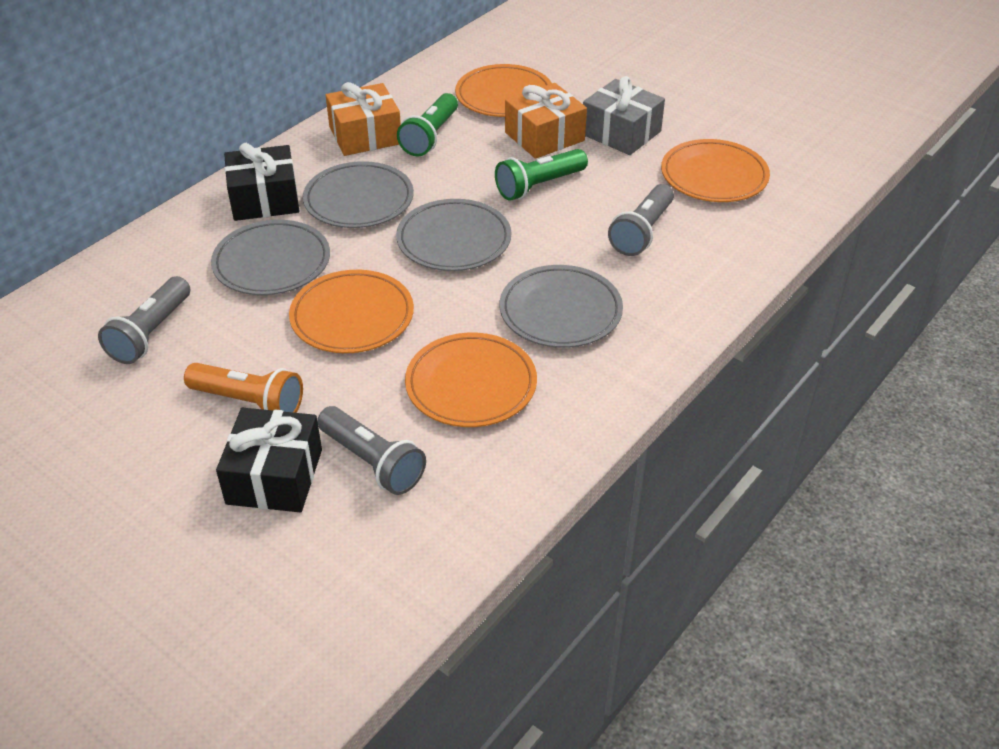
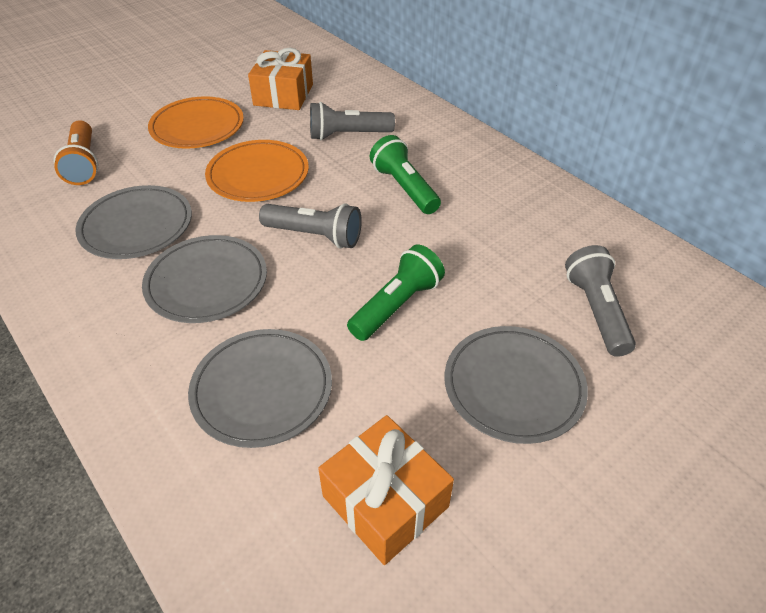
black gift: [216,408,322,512] [224,143,300,221] = 2 -> none = 0
grey gift: [583,76,665,155] = 1 -> none = 0
orange plate: [289,270,414,353] [405,333,537,427] [455,64,552,117] [661,139,770,202] = 4 -> [148,96,244,149] [205,140,309,202] = 2

